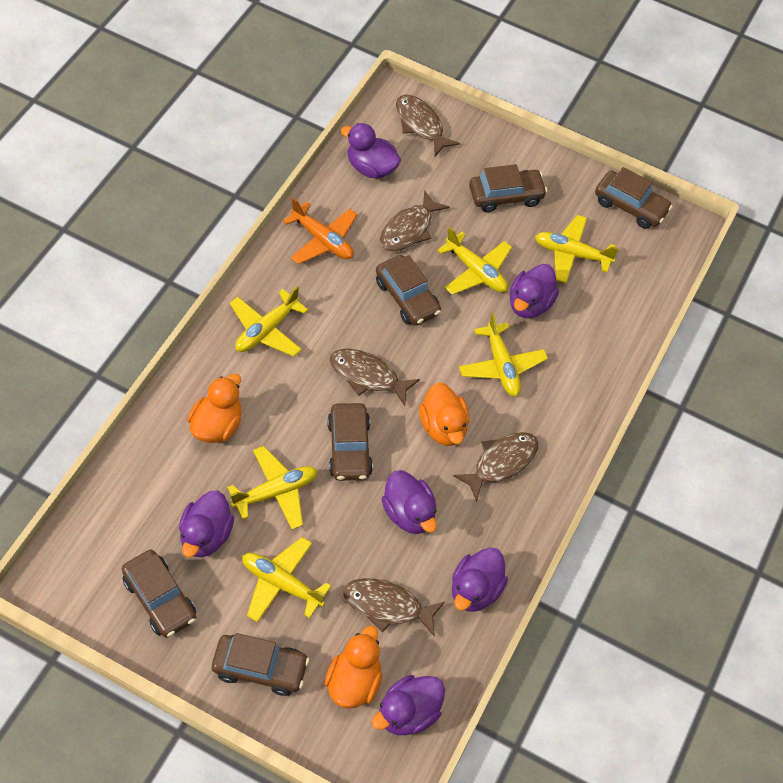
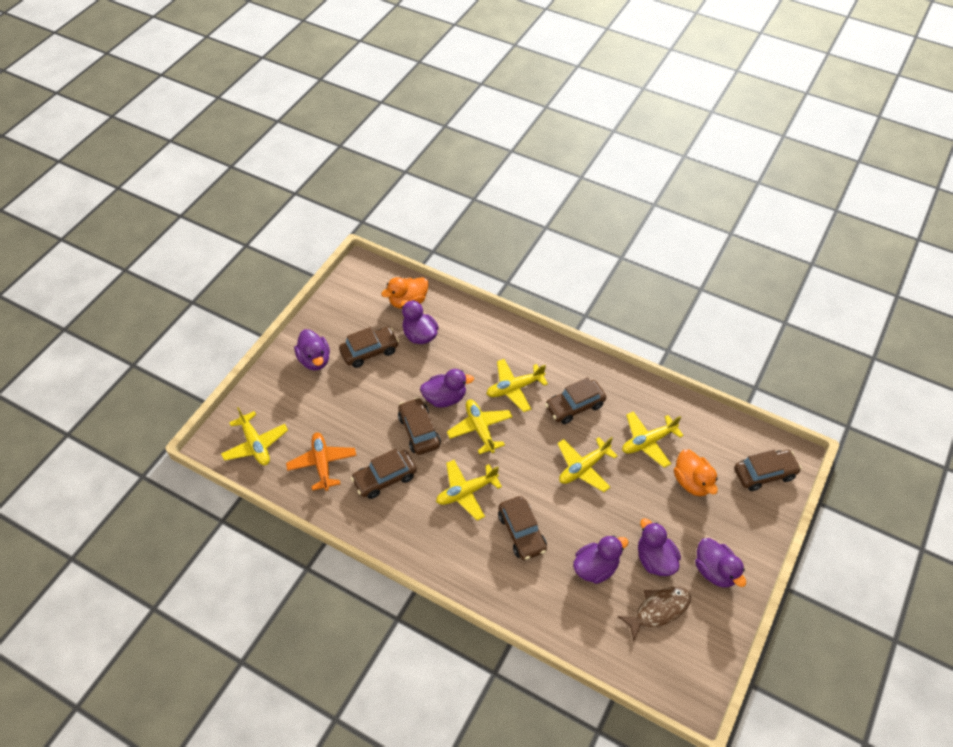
brown fish: [329,349,420,406] [343,578,445,637] [380,190,449,251] [396,94,460,156] [453,432,538,502] = 5 -> [617,587,691,641] = 1
orange duck: [187,374,242,443] [324,626,382,709] [419,382,469,446] = 3 -> [381,277,429,309] [674,449,718,496] = 2

